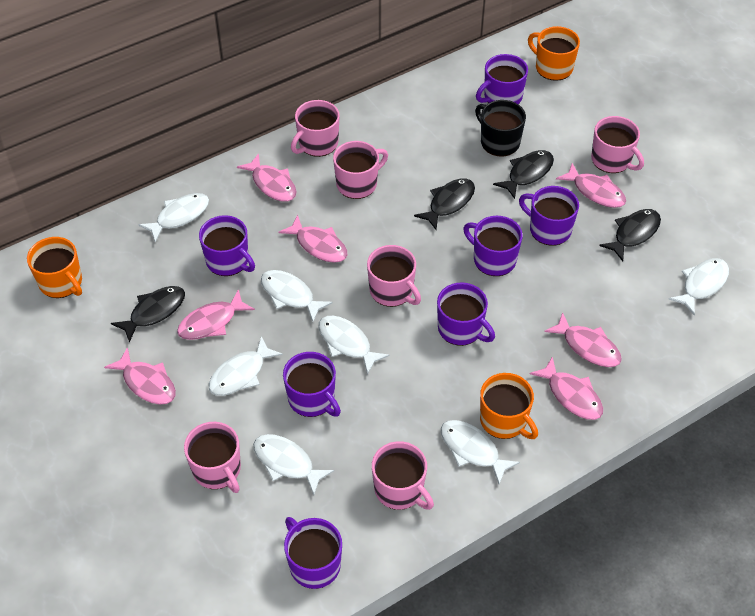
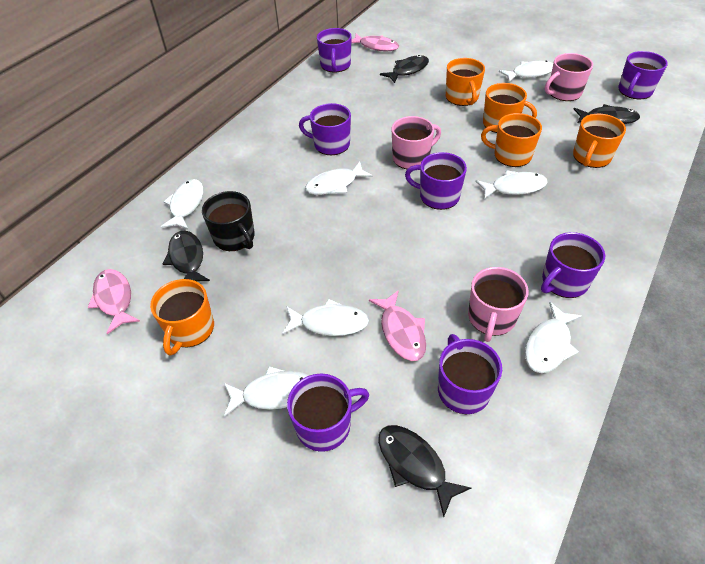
orange mug: [27,237,82,298] [480,373,538,439] [528,26,580,81] = 3 -> [150,279,214,355] [446,58,485,106] [481,113,542,167] [483,83,537,133] [573,114,626,168] = 5
pink fish: [104,347,176,405] [177,289,255,340] [237,153,296,202] [278,215,347,263] [530,356,603,420] [544,312,622,367] [556,163,626,208] = 7 -> [88,269,140,334] [351,34,399,51] [369,290,426,361] = 3
pink mug: [184,422,241,493] [291,100,340,157] [333,141,388,199] [367,245,421,307] [372,441,434,510] [591,116,644,173] = 6 -> [392,116,441,169] [468,267,529,342] [545,53,593,101] = 3

